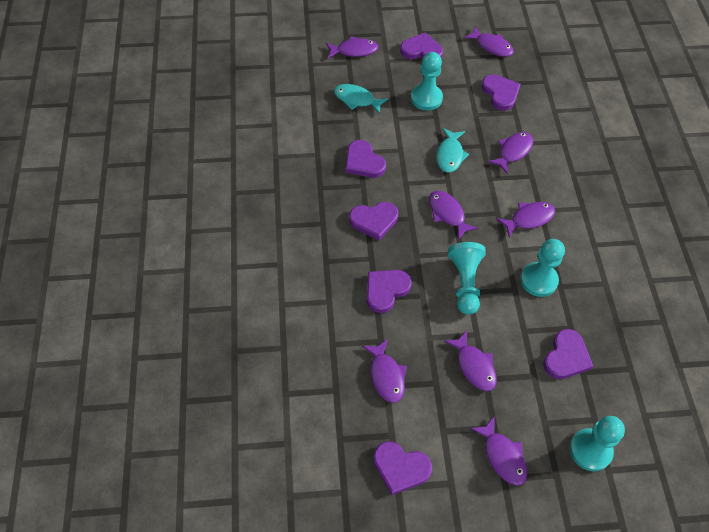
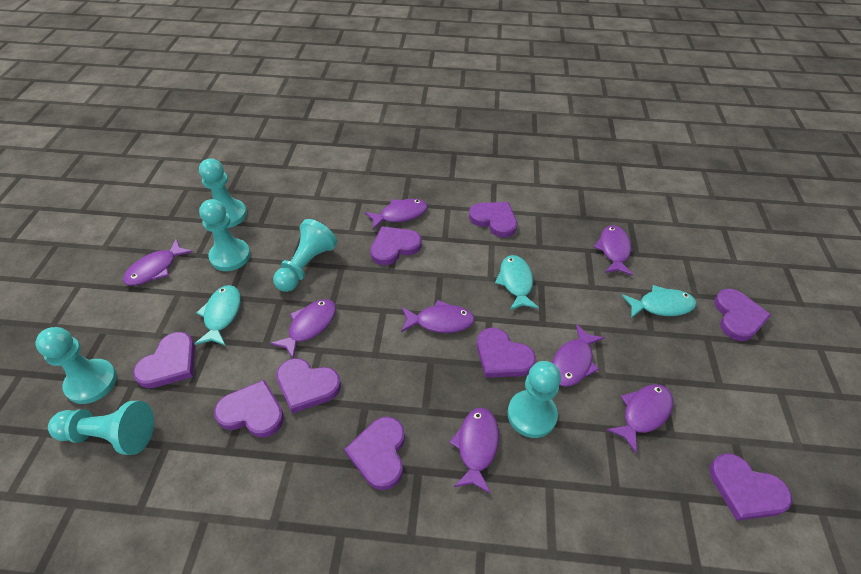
purple heart: [345,140,386,178] [349,202,398,240] [367,270,412,313] [373,441,432,495] [400,32,443,59] [481,74,521,111] [543,329,593,379] = 7 -> [133,332,195,388] [214,380,284,437] [276,358,341,414] [345,417,405,490] [370,227,422,265] [469,202,517,238] [477,328,536,378] [710,453,792,521] [714,289,771,341] = 9
turquoise fish: [334,84,388,114] [436,128,469,173] = 2 -> [195,285,241,346] [495,255,539,310] [622,285,697,318] = 3
turquoise pawn: [411,52,443,110] [448,242,486,315] [520,239,565,297] [570,416,625,471] = 4 -> [35,327,117,404] [48,401,154,455] [199,158,247,228] [199,199,251,271] [273,219,337,292] [508,361,561,438] = 6

